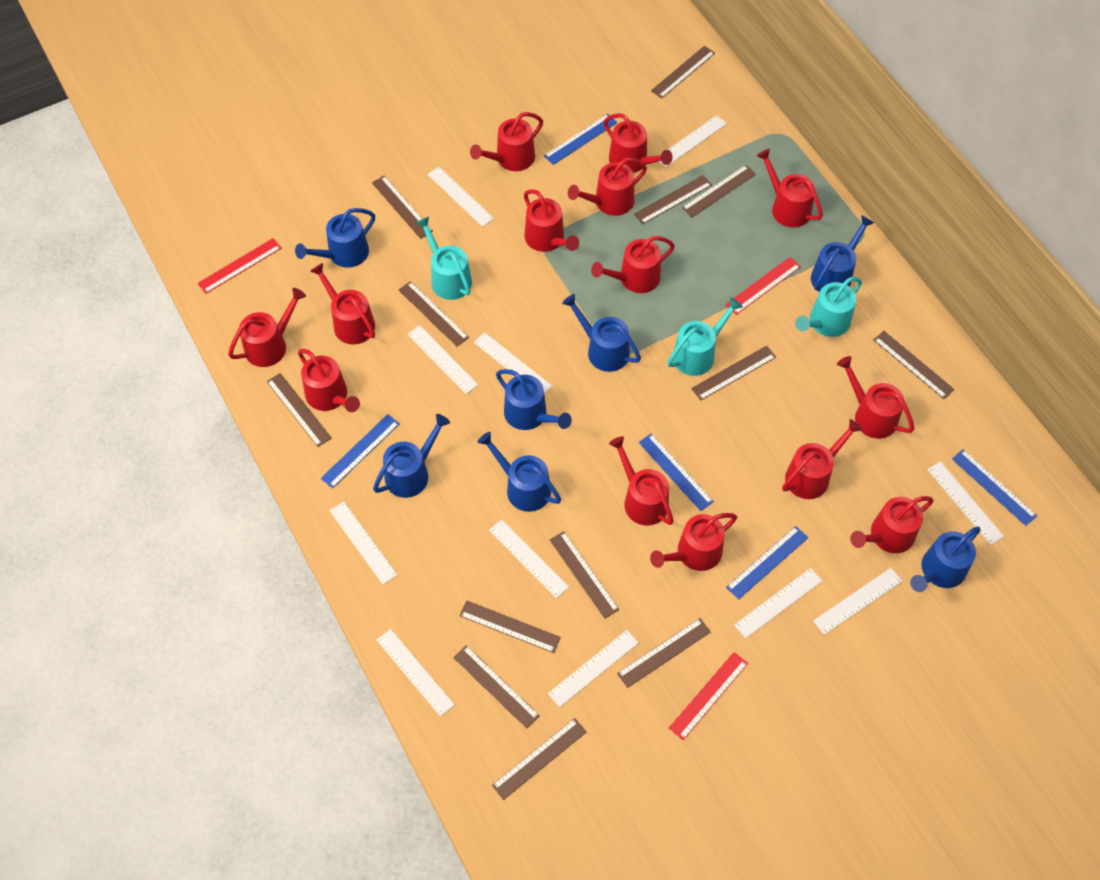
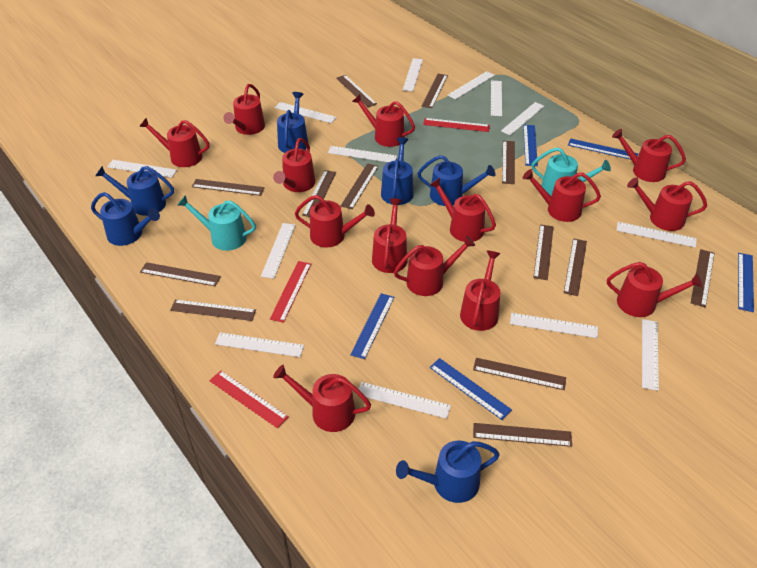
blue watering can: [295,208,375,268] [373,414,450,498] [478,432,561,512] [496,369,572,430] [562,294,641,372] [811,215,874,292] [910,526,980,592] = 7 -> [91,192,160,246] [96,166,174,216] [277,92,308,153] [381,137,413,205] [396,440,500,503] [417,155,495,206] = 6
turquoise watering can: [416,217,472,300] [667,297,743,376] [795,277,862,337] = 3 -> [178,195,256,251] [532,147,611,196] = 2
white ruler: [330,502,397,585] [377,629,455,717] [408,325,478,394] [427,167,494,227] [474,332,552,393] [489,520,569,598] [548,630,639,707] [659,115,727,167] [734,568,822,638] [813,568,902,635] [927,461,1004,545] = 11 -> [107,160,177,178] [215,332,304,357] [261,223,295,279] [275,102,337,123] [328,146,397,162] [356,382,451,419] [403,58,423,91] [448,71,495,100] [491,80,502,116] [501,102,545,136] [510,313,598,338] [616,222,697,248] [642,319,659,391] = 13

